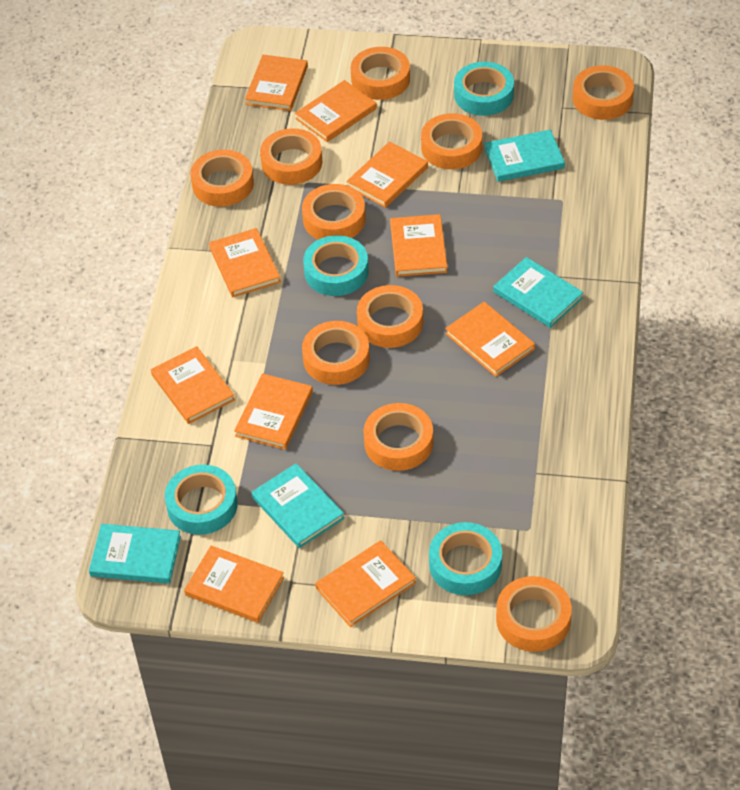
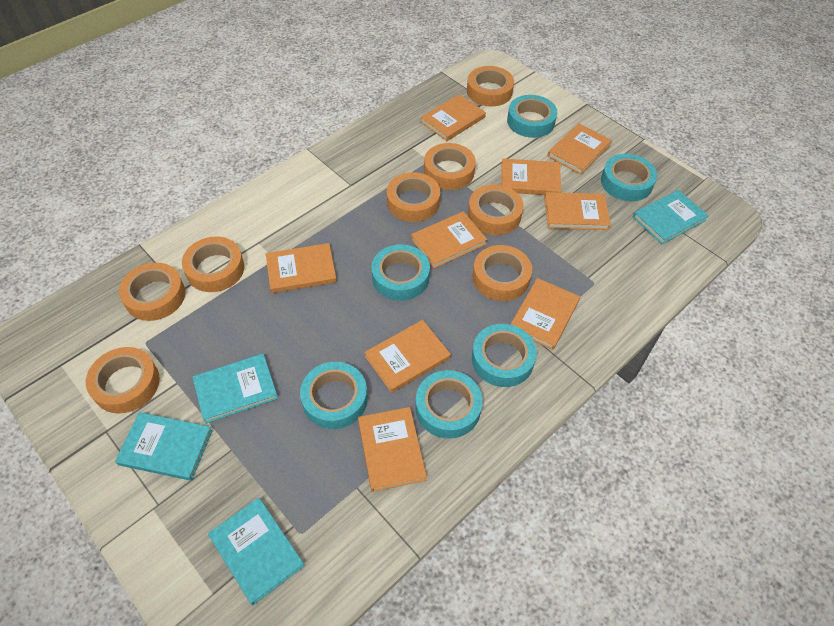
orange book: [151,346,235,424] [184,546,284,623] [209,228,281,297] [234,373,313,450] [245,55,308,111] [295,80,377,142] [315,540,416,627] [347,141,428,208] [390,214,447,277] [445,302,535,377] = 10 -> [266,243,337,293] [358,407,427,492] [364,320,451,393] [411,211,487,268] [421,94,486,141] [501,159,561,195] [511,278,580,350] [544,192,611,230] [547,123,612,175] = 9
orange tape: [190,149,254,207] [260,128,322,185] [302,184,366,240] [302,321,370,385] [351,47,410,100] [357,285,423,348] [363,403,433,471] [421,113,482,169] [496,576,572,652] [573,65,634,120] = 10 -> [86,347,160,414] [119,263,186,321] [182,236,244,292] [387,172,440,222] [424,143,476,190] [467,66,514,107] [468,184,524,235] [473,245,532,301] = 8
turquoise tape: [165,465,238,535] [303,235,369,296] [429,522,502,595] [454,62,514,116] = 4 -> [300,362,368,429] [371,244,430,301] [416,370,483,439] [472,324,537,387] [507,95,557,138] [601,154,657,201] = 6

